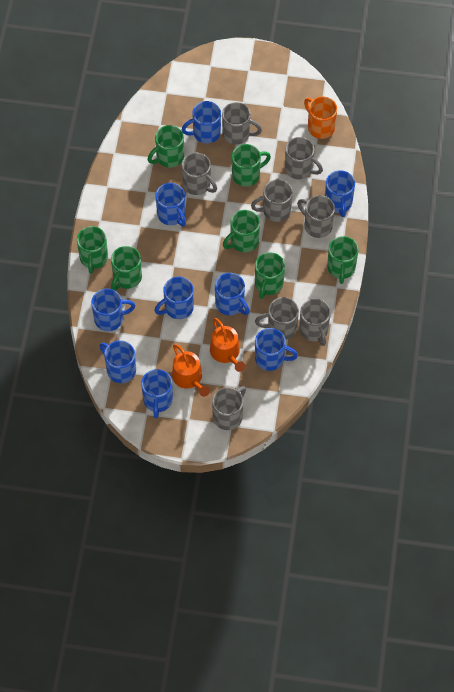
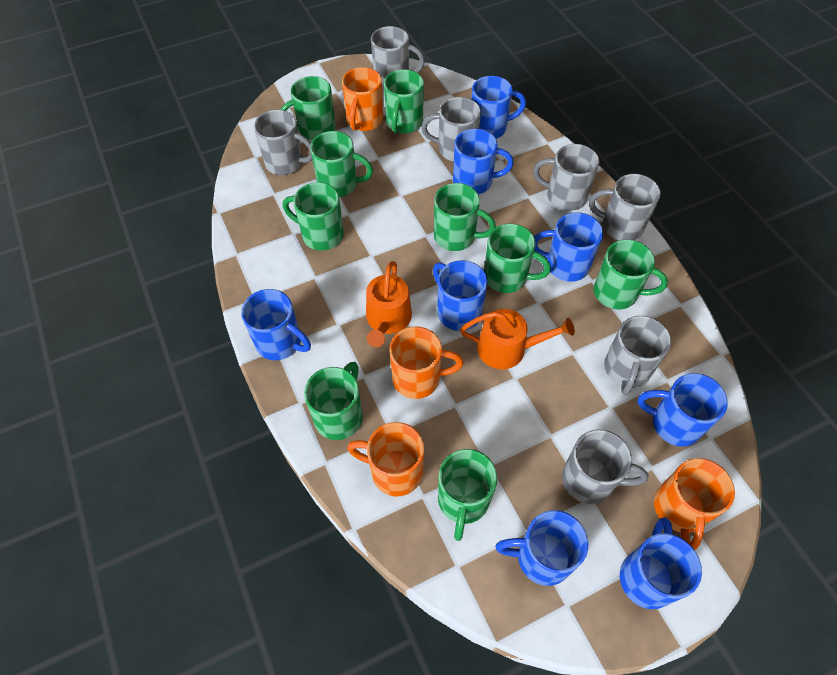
blue mug: [91,289,135,331] [99,340,136,383] [141,369,173,419] [154,277,194,319] [156,183,186,227] [182,101,221,143] [215,273,250,315] [255,328,298,371] [325,170,355,217] = 9 -> [241,289,311,360] [433,260,488,331] [453,129,514,194] [471,76,526,139] [496,510,588,586] [534,212,603,282] [620,517,702,609] [637,373,728,447] = 8
green mug: [77,226,108,274] [111,246,142,291] [148,125,184,168] [223,210,260,252] [232,144,271,187] [255,252,285,299] [327,236,359,284] = 7 -> [281,76,336,140] [283,182,344,251] [304,362,363,440] [310,131,373,197] [384,70,424,133] [434,183,496,251] [438,449,497,541] [484,224,551,293] [594,239,668,309] = 9
grey mug: [182,153,217,195] [212,386,246,430] [222,102,262,144] [251,179,293,222] [255,297,299,340] [285,137,323,179] [297,195,335,238] [299,299,331,346] = 8 -> [254,110,312,175] [371,26,425,87] [421,97,481,161] [533,144,599,211] [562,429,649,504] [589,174,660,240] [604,316,671,395] = 7
orange mug: [304,96,337,139] = 1 -> [342,67,383,131] [347,422,424,496] [389,326,463,399] [654,458,735,550] = 4

